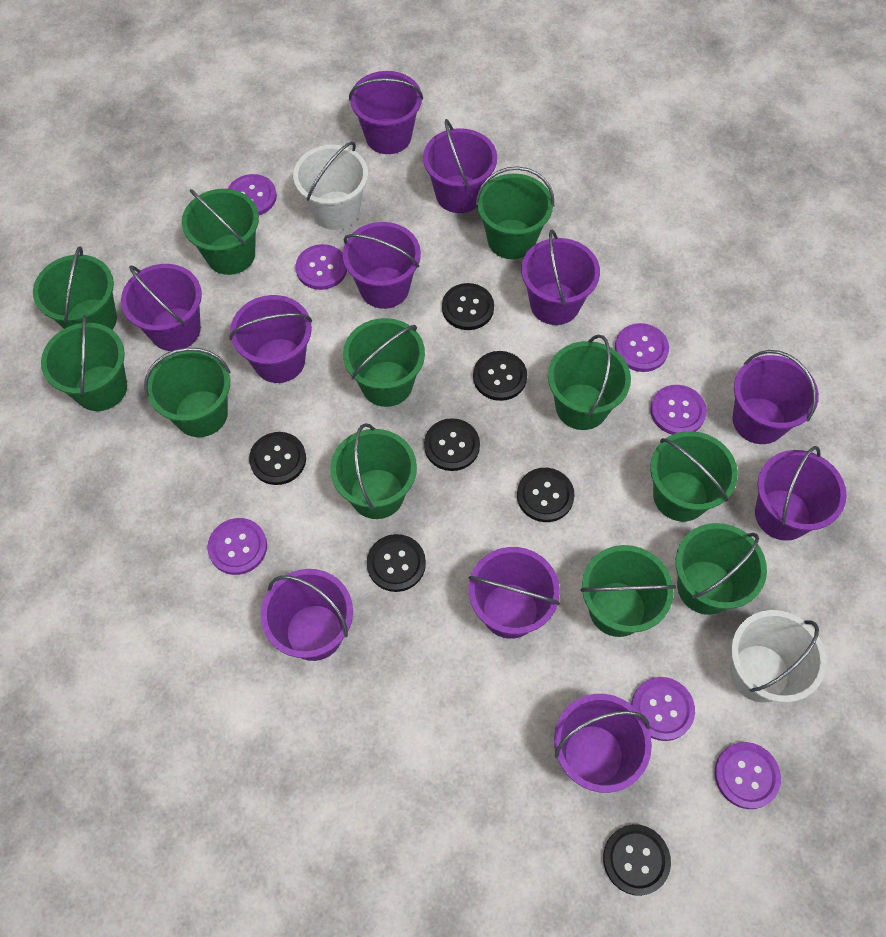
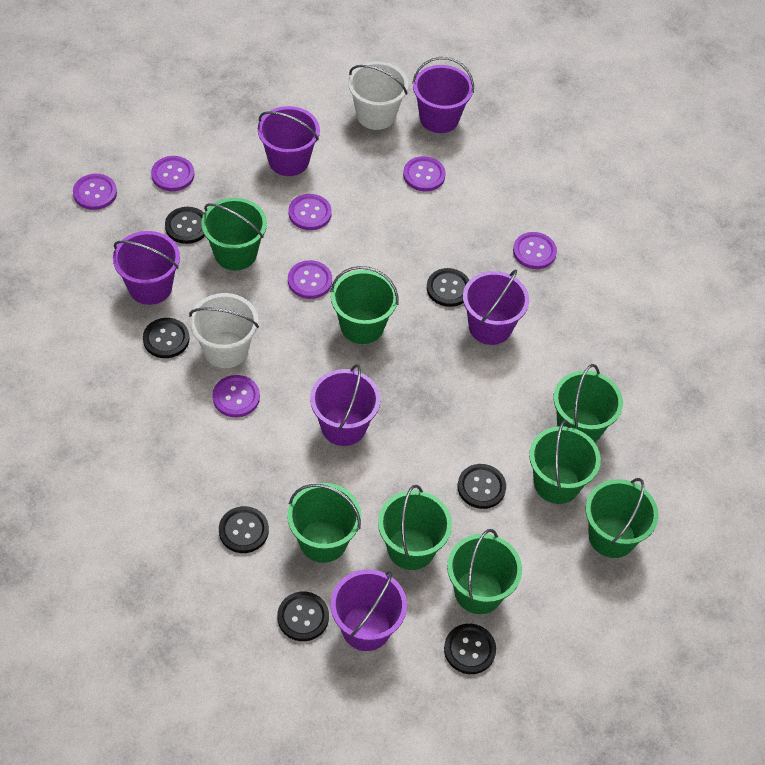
green bucket: [33,246,117,330] [41,315,127,411] [144,348,231,437] [182,189,259,275] [330,423,417,519] [343,318,425,407] [476,166,554,259] [548,335,631,430] [580,545,676,637] [650,431,738,522] [676,523,767,615] = 11 -> [201,198,267,270] [287,483,361,563] [331,266,398,344] [378,485,452,570] [447,529,522,614] [529,420,601,504] [553,364,623,442] [586,478,659,558] = 8
purple bucket: [121,264,202,351] [230,295,312,383] [261,569,353,661] [343,222,421,309] [349,71,423,154] [423,119,497,213] [469,547,560,639] [521,230,600,325] [554,694,652,793] [732,350,819,444] [755,446,847,541] = 11 -> [113,231,180,305] [258,106,320,176] [310,364,381,446] [331,569,407,651] [412,57,474,133] [463,269,529,345] = 6

